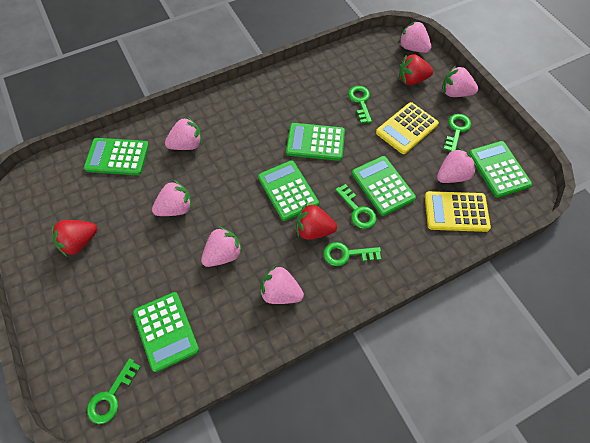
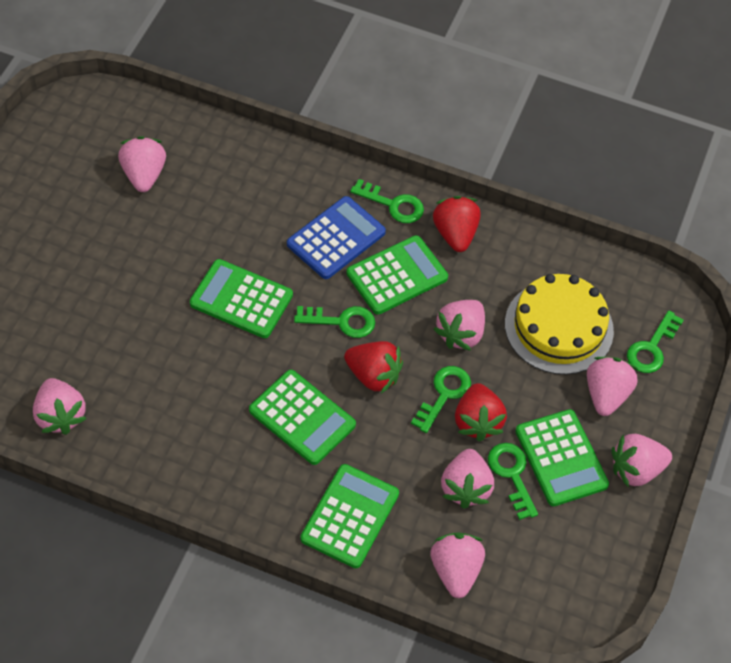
blue calculator: none = 0 -> [287,196,386,279] = 1
green calculator: [84,138,149,175] [133,292,199,372] [258,160,319,221] [286,123,345,161] [352,156,416,216] [469,141,532,198] = 6 -> [190,259,293,338] [249,370,356,465] [300,464,399,568] [346,235,448,315] [515,409,609,506] = 5
yellow cake: none = 0 -> [505,274,614,375] = 1
yellow calculator: [376,102,439,154] [425,191,491,232] = 2 -> none = 0

